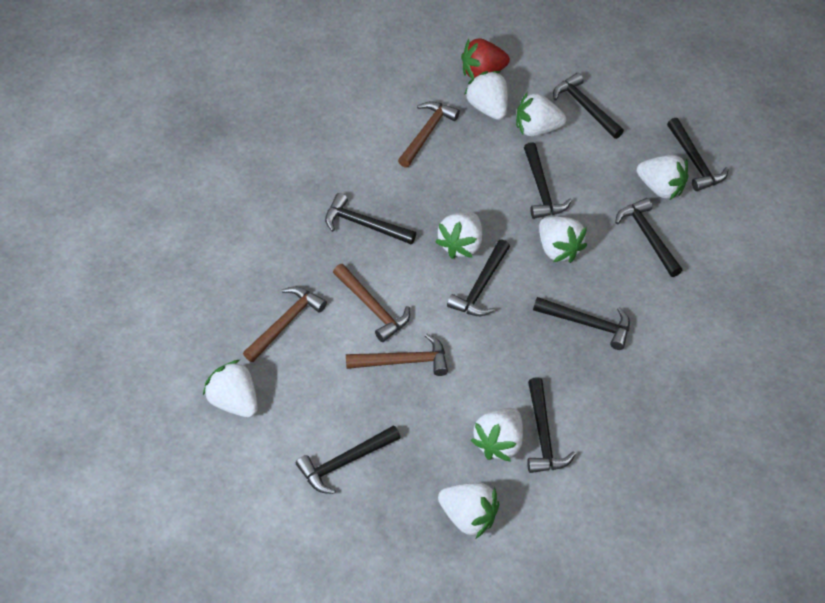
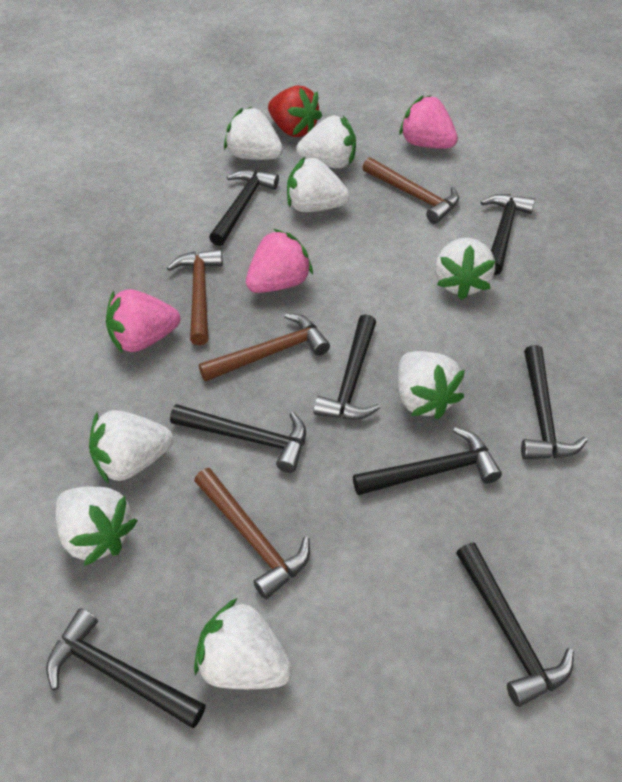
black hammer: [296,425,401,494] [325,193,416,245] [447,239,510,316] [524,142,572,219] [527,377,576,473] [533,297,630,350] [553,73,624,139] [615,198,682,277] [667,118,729,191] = 9 -> [46,608,206,728] [170,404,306,473] [209,169,279,246] [313,314,380,420] [353,427,502,495] [456,543,574,707] [481,194,535,275] [521,345,588,459] = 8
pink strawberry: none = 0 -> [106,289,180,352] [246,229,313,293] [399,95,458,149] = 3

